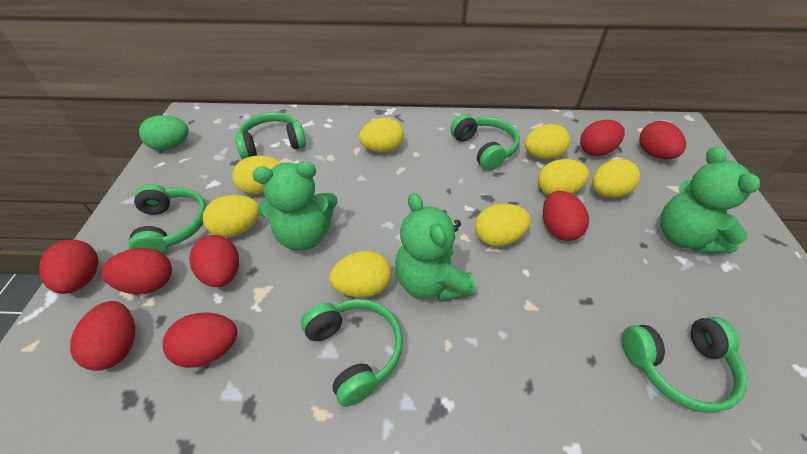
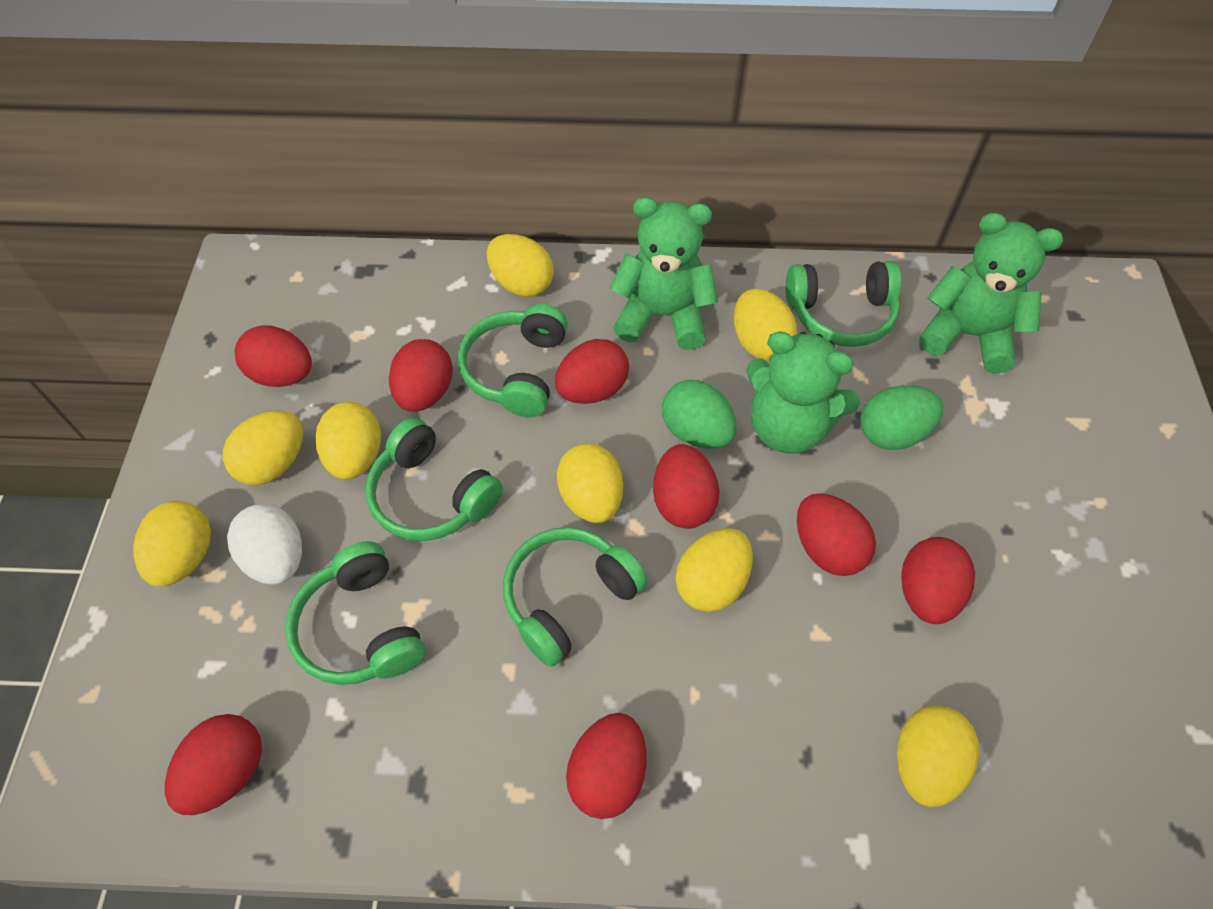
green egg: [139,115,189,150] = 1 -> [662,380,737,449] [861,385,943,450] = 2
white egg: none = 0 -> [227,504,302,585] = 1

